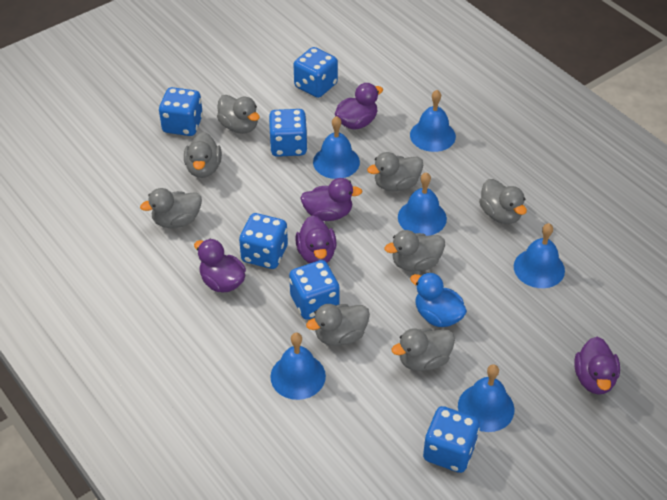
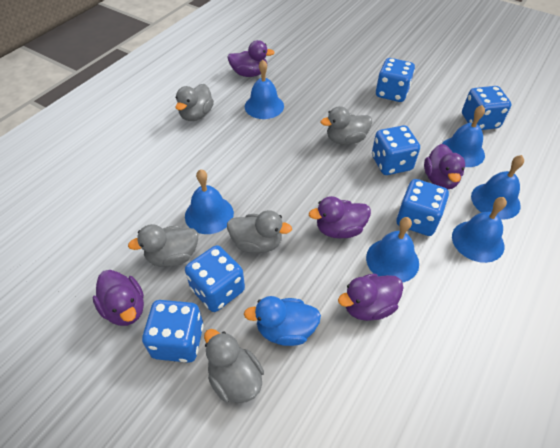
grey duck: [140,188,202,228] [184,132,222,178] [217,95,260,134] [306,304,370,346] [367,152,423,192] [385,230,445,272] [391,328,455,371] [479,179,527,224] = 8 -> [128,224,198,267] [175,84,214,121] [204,329,264,403] [227,210,292,253] [321,106,372,145] = 5

